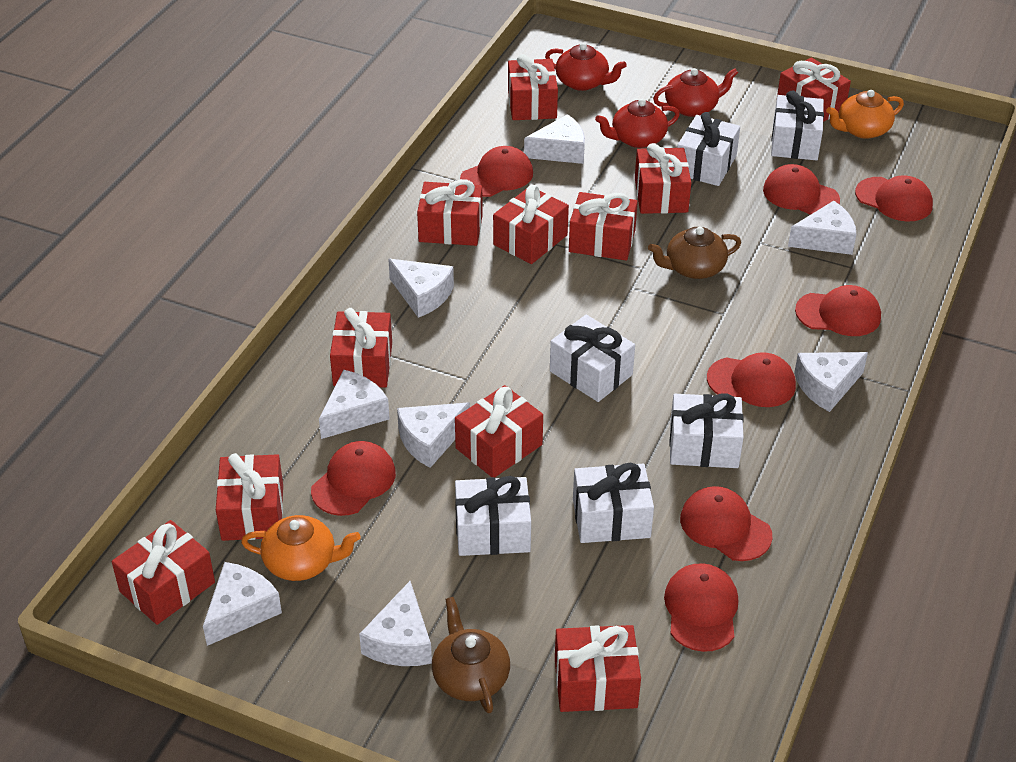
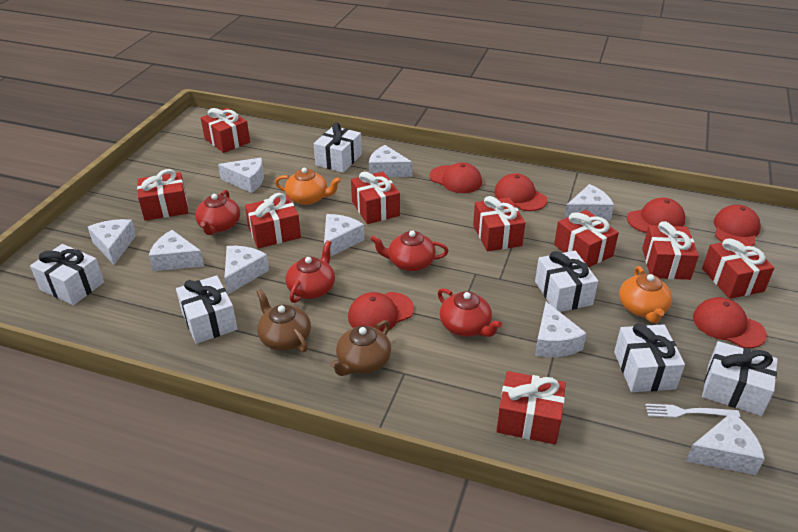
red cap: [311,441,396,516] [460,146,533,197] [664,563,738,652] [680,486,772,561] [707,352,796,407] [763,164,840,215] [795,285,881,336] [855,175,933,221] = 8 -> [348,292,414,332] [429,162,482,193] [494,173,547,211] [627,198,685,233] [693,297,767,348] [714,205,761,246] = 6
red gift: [112,520,215,625] [216,453,283,541] [330,308,392,387] [417,179,483,246] [455,385,543,477] [493,185,569,264] [508,54,558,120] [555,625,641,712] [569,192,638,261] [635,143,691,214] [777,58,851,122] = 11 -> [137,169,188,221] [201,108,250,153] [245,193,301,249] [351,172,400,224] [473,196,525,251] [496,371,566,444] [554,210,619,268] [642,221,699,280] [702,238,774,299] = 9
red teapot: [545,43,627,91] [595,99,680,148] [653,68,738,117] = 3 -> [195,190,240,235] [286,240,335,303] [370,230,449,271] [438,288,502,337] = 4
white cheese: [203,562,282,646] [319,370,390,439] [359,581,432,666] [388,259,454,318] [397,403,470,468] [524,114,585,164] [788,201,856,255] [794,352,868,412] = 8 -> [88,219,136,265] [149,230,204,271] [218,158,264,193] [224,246,269,294] [324,214,365,257] [369,145,412,177] [535,302,587,357] [564,184,614,220] [686,412,765,475] = 9
white fork: none = 0 -> [645,404,740,418] = 1

